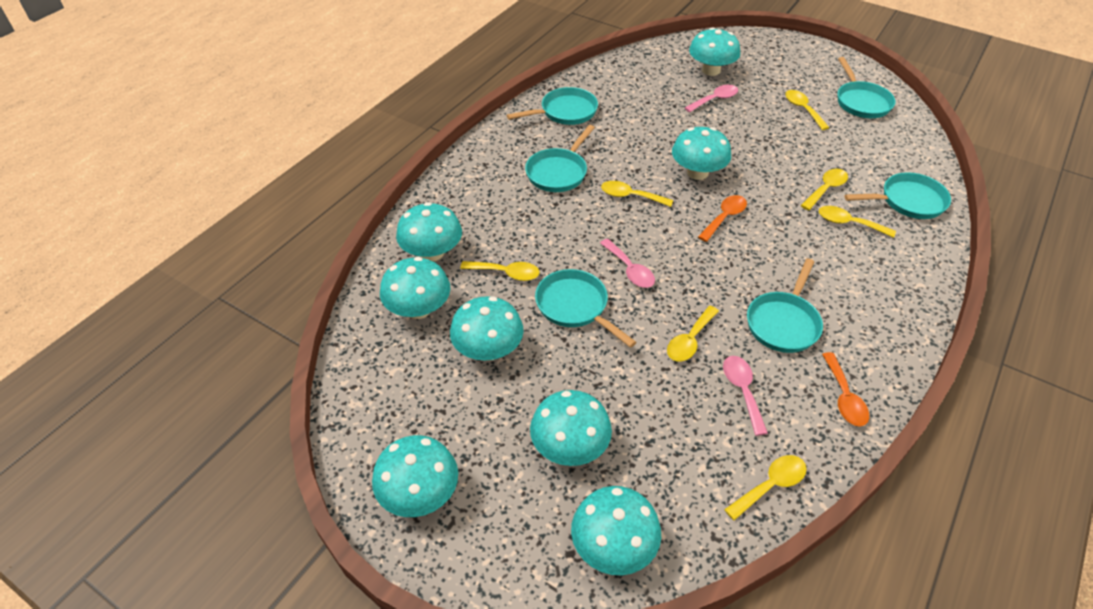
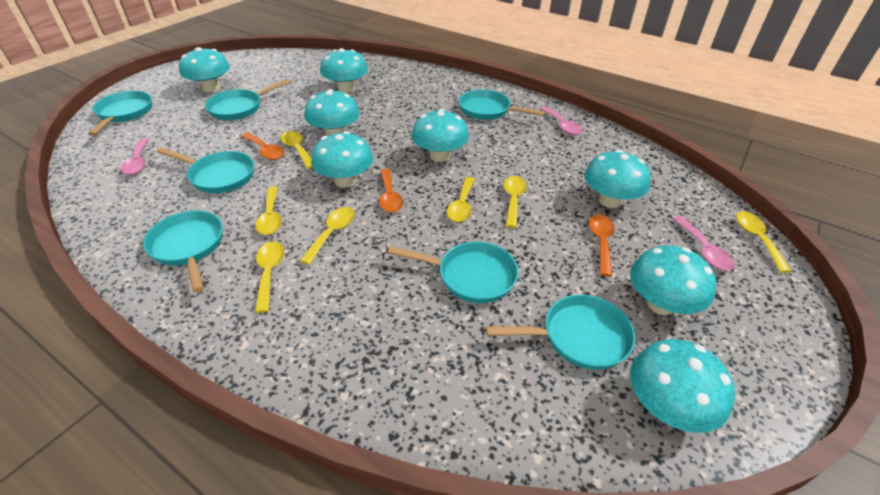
orange spoon: [698,195,747,242] [822,352,869,427] = 2 -> [241,132,284,160] [379,169,403,213] [589,214,615,276] = 3
turquoise pan: [507,87,598,125] [525,125,595,192] [535,269,636,348] [747,258,823,353] [838,57,895,118] [844,172,951,219] = 6 -> [88,91,152,136] [143,210,223,293] [157,147,254,193] [205,79,290,120] [388,242,518,303] [459,89,545,120] [486,295,635,370] = 7

